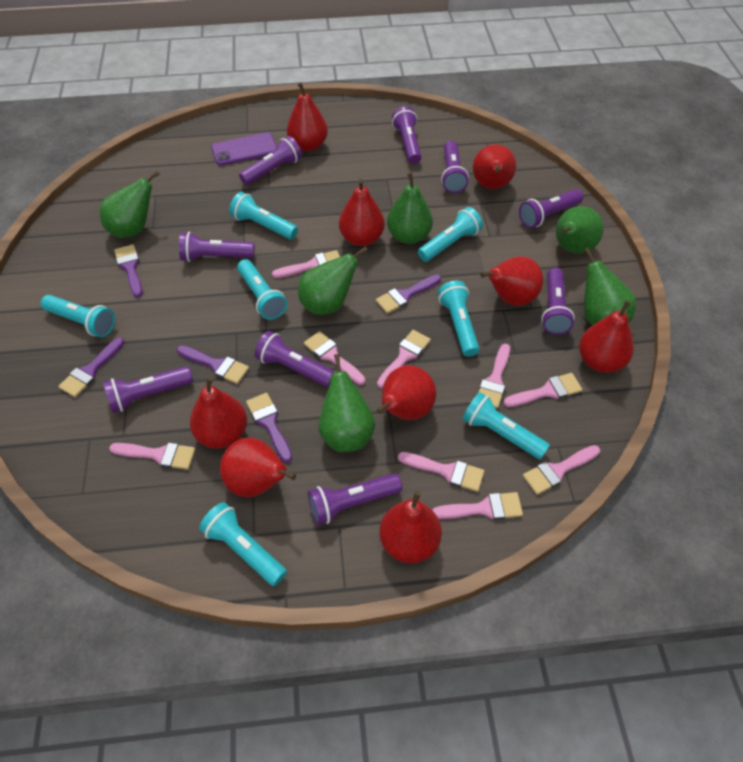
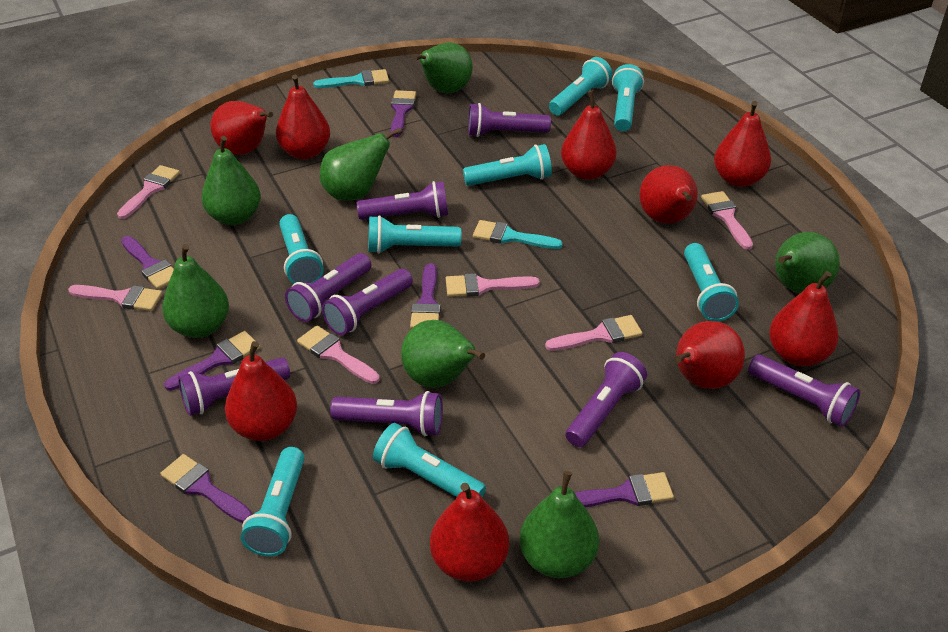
green pear: [100,171,160,238] [298,246,368,315] [318,354,375,452] [387,172,433,244] [556,206,604,253] [584,248,636,325] = 6 -> [162,244,229,338] [201,136,261,225] [320,128,402,201] [401,320,485,388] [413,42,473,93] [520,471,599,578] [775,232,840,293] = 7
pink brush: [109,443,196,470] [272,250,340,278] [304,331,366,385] [377,330,431,389] [398,452,484,492] [433,492,523,520] [478,344,510,408] [503,373,583,407] [523,445,600,495] = 9 -> [68,285,162,311] [117,165,180,219] [297,326,380,384] [446,273,540,297] [545,315,642,351] [701,191,753,250] = 6
purple brush: [58,337,125,397] [114,244,143,298] [177,345,249,384] [246,393,292,463] [376,274,441,314] = 5 -> [121,236,174,289] [160,454,253,523] [164,331,260,391] [391,90,416,137] [410,263,441,329] [574,472,674,507] = 6
purple flashlight: [103,366,193,413] [179,232,254,262] [239,136,302,185] [254,331,335,387] [308,474,402,525] [392,107,422,164] [441,141,469,193] [519,189,583,228] [541,268,575,335] = 9 -> [178,357,290,416] [285,253,371,322] [322,269,413,335] [330,391,443,436] [357,181,448,220] [468,103,551,137] [565,352,647,447] [748,355,860,427] = 8
purple phone: [211,133,277,166] = 1 -> none = 0
turquoise brush: none = 0 -> [313,69,389,88] [473,220,563,249] = 2
turquoise flashlight: [41,295,115,337] [199,502,287,586] [229,192,298,240] [237,259,287,320] [418,207,483,262] [438,281,480,357] [462,392,550,459] = 7 -> [241,447,305,556] [279,214,324,284] [368,215,461,254] [373,423,486,497] [463,144,552,186] [549,57,613,115] [612,64,644,131] [684,243,739,321] = 8

